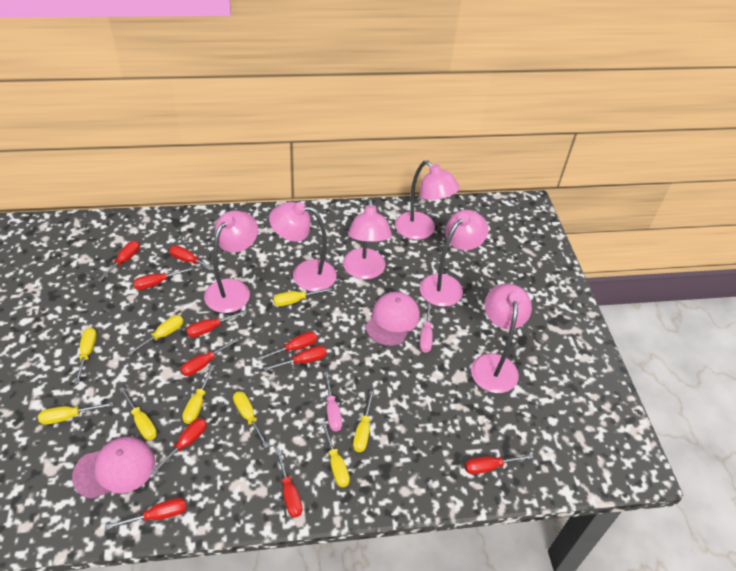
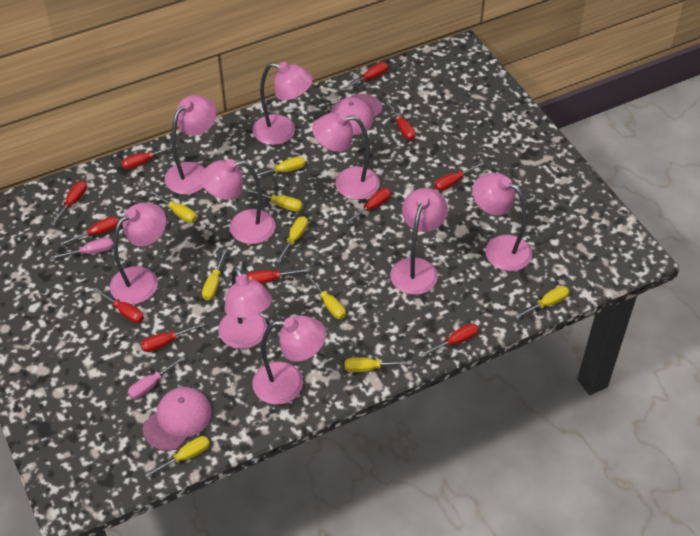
pink lamp: [204,210,258,313] [269,202,336,292] [343,198,392,279] [395,160,460,240] [420,210,488,307] [471,283,532,393] = 6 -> [110,203,166,304] [165,95,217,194] [200,159,275,244] [218,266,272,349] [252,315,326,405] [253,62,313,145] [312,112,380,200] [390,188,448,295] [473,173,532,271] = 9

